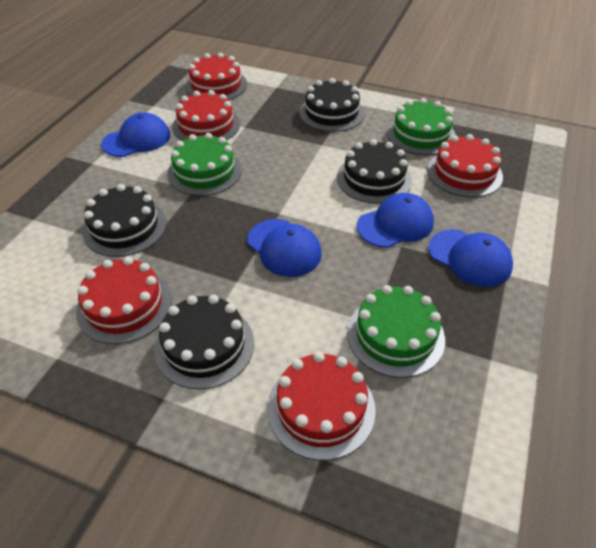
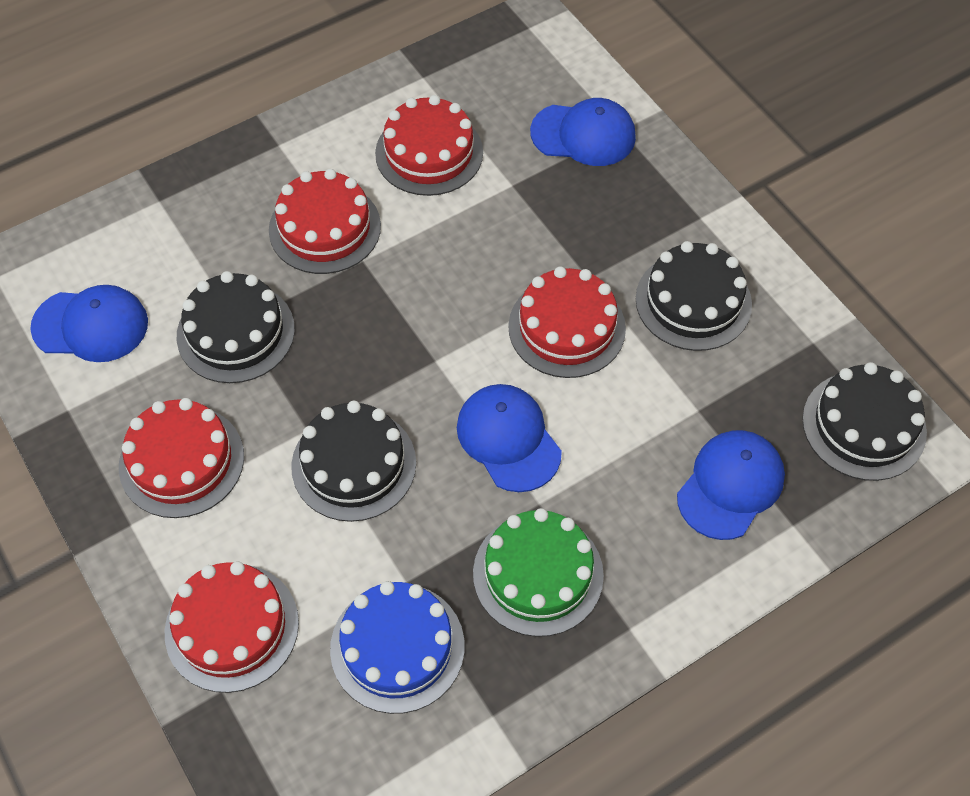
blue cake: none = 0 -> [330,581,465,714] = 1
green cake: [167,133,242,196] [347,285,445,378] [387,98,456,155] = 3 -> [473,508,604,637] = 1

